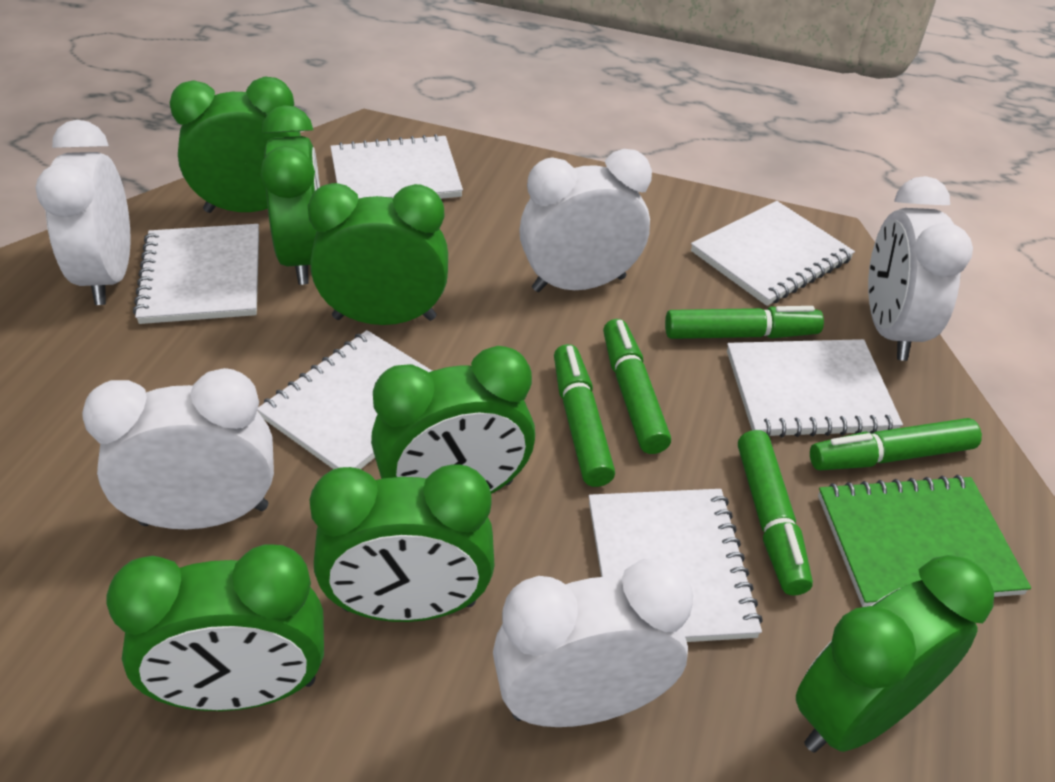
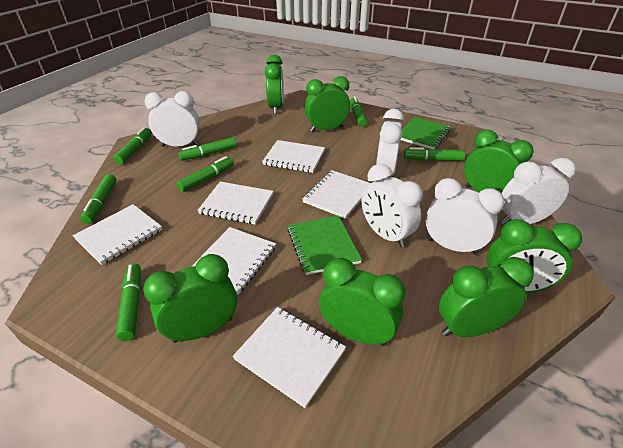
green marker: [554,344,615,487] [603,319,671,454] [665,306,824,339] [738,430,813,595] [810,418,982,470] = 5 -> [80,174,116,224] [113,127,152,164] [116,263,141,341] [177,156,234,192] [178,137,237,161] [350,96,367,127] [404,147,465,161] = 7
green notebook: [818,475,1031,607] = 1 -> [287,216,362,275] [401,117,451,149] = 2

